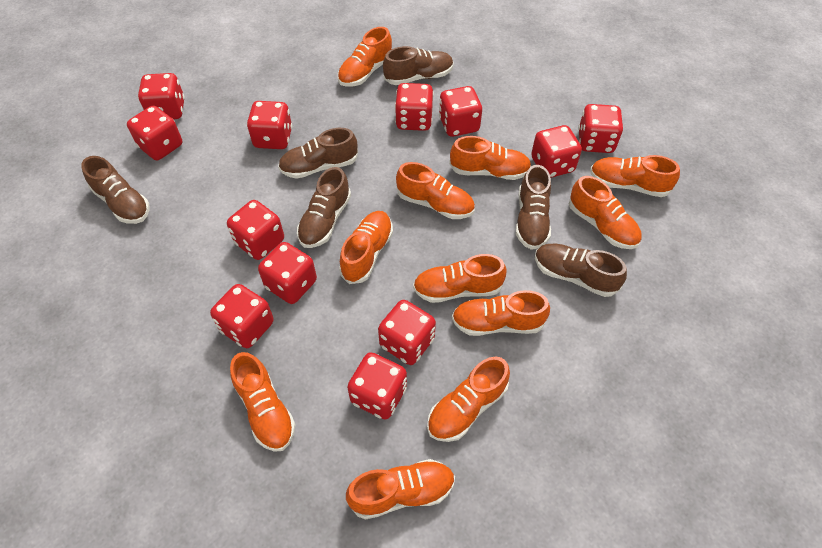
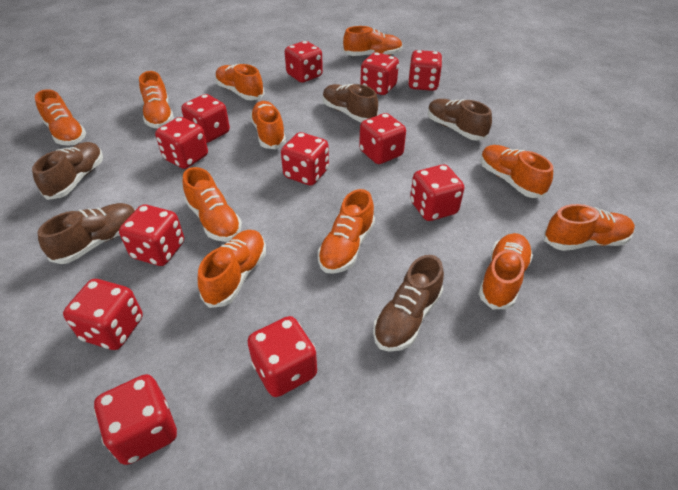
brown shoe: [81,156,150,224] [278,128,358,179] [297,167,351,248] [383,46,454,85] [516,165,551,250] [535,243,627,297] = 6 -> [32,142,103,200] [37,203,135,264] [323,84,378,123] [373,255,444,352] [428,99,492,141] = 5

